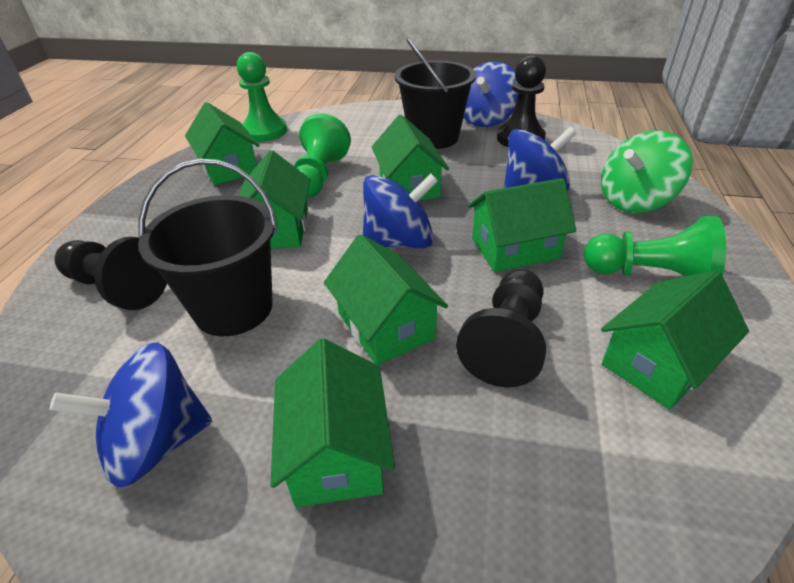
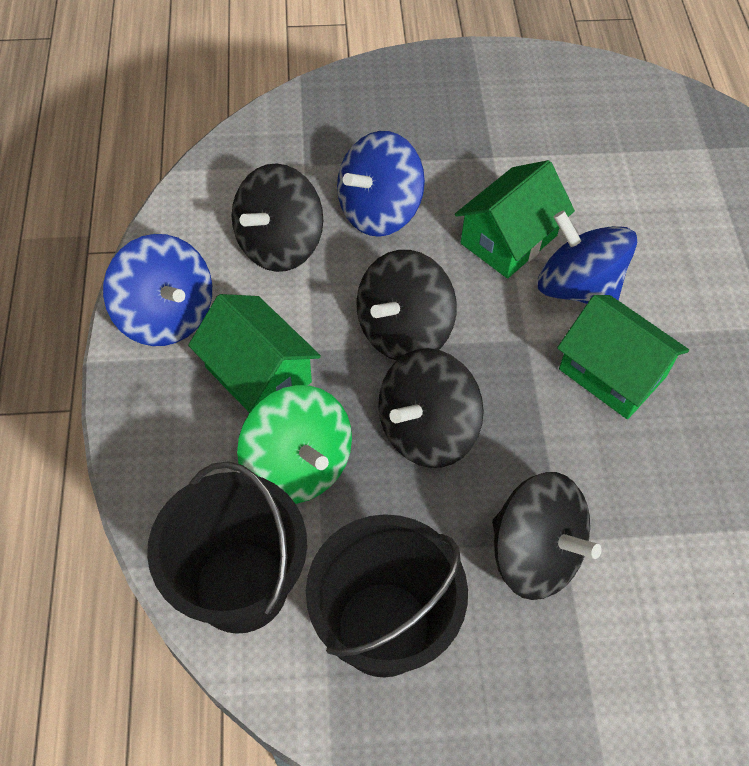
black pawn: [54,237,167,310] [456,269,546,387] [497,55,546,147] = 3 -> none = 0
black spinning top: none = 0 -> [232,163,323,272] [357,250,457,360] [378,348,484,468] [492,472,602,600] = 4
blue spinning top: [50,342,212,488] [363,174,438,248] [464,62,519,127] [504,127,577,191] = 4 -> [103,234,212,346] [337,131,425,237] [538,211,637,304] = 3
green house: [185,102,260,185] [238,150,311,248] [271,338,395,507] [324,234,448,365] [372,115,449,201] [468,178,576,272] [601,270,749,410] = 7 -> [188,294,321,413] [455,160,575,279] [557,295,689,419] = 3
green pawn: [237,52,287,142] [294,113,351,198] [584,216,726,277] = 3 -> none = 0

